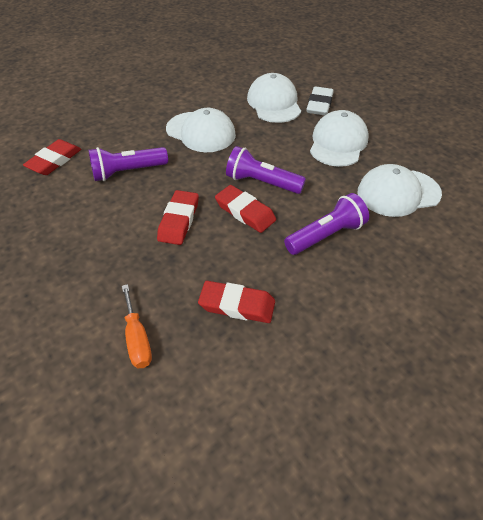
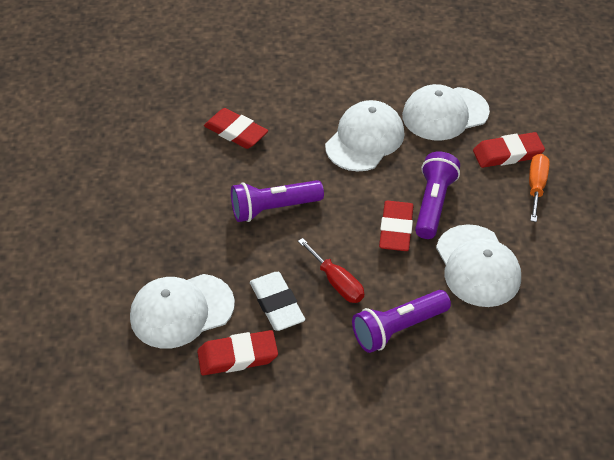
red screwdriver: none = 0 -> [298,238,364,303] = 1

